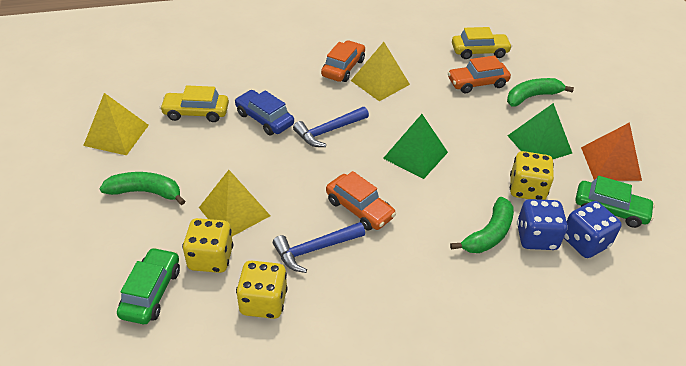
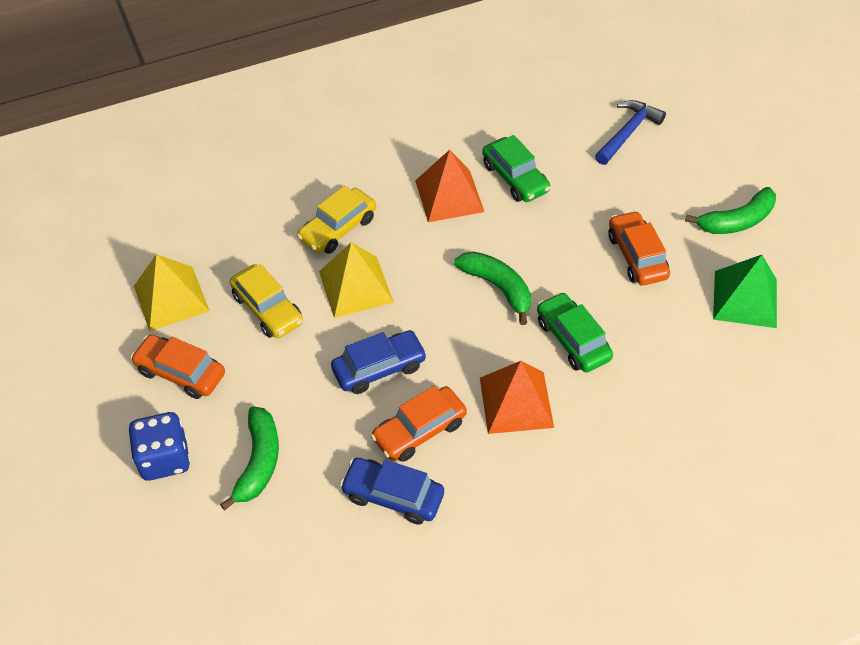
blue car: [235,90,294,136] = 1 -> [331,330,427,394] [340,458,444,525] = 2
blue dice: [517,199,568,250] [564,201,622,258] = 2 -> [129,412,190,481] = 1
blue hammer: [273,222,365,273] [293,107,369,147] = 2 -> [595,100,666,165] = 1
green pyramid: [383,114,448,179] [507,103,572,159] = 2 -> [713,255,777,328] = 1
orange pyramid: [581,122,642,181] = 1 -> [415,150,484,222] [480,361,554,434] = 2
yellow dice: [182,218,233,273] [236,260,288,319] [510,151,554,200] = 3 -> none = 0
yellow pyramid: [83,93,149,156] [199,170,270,236] [351,42,410,101] = 3 -> [134,254,209,332] [319,242,394,318] = 2

